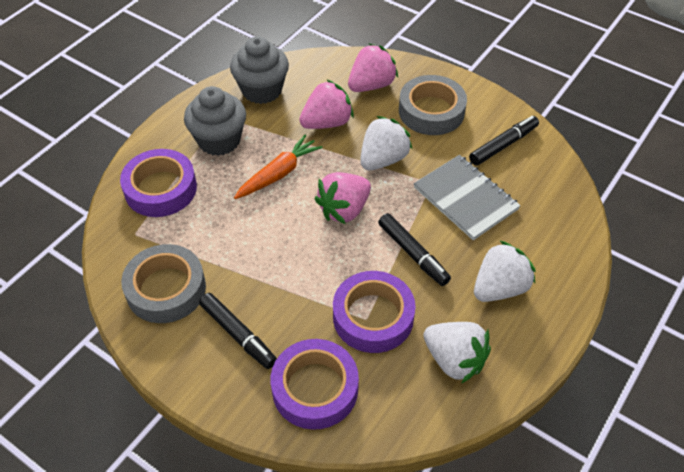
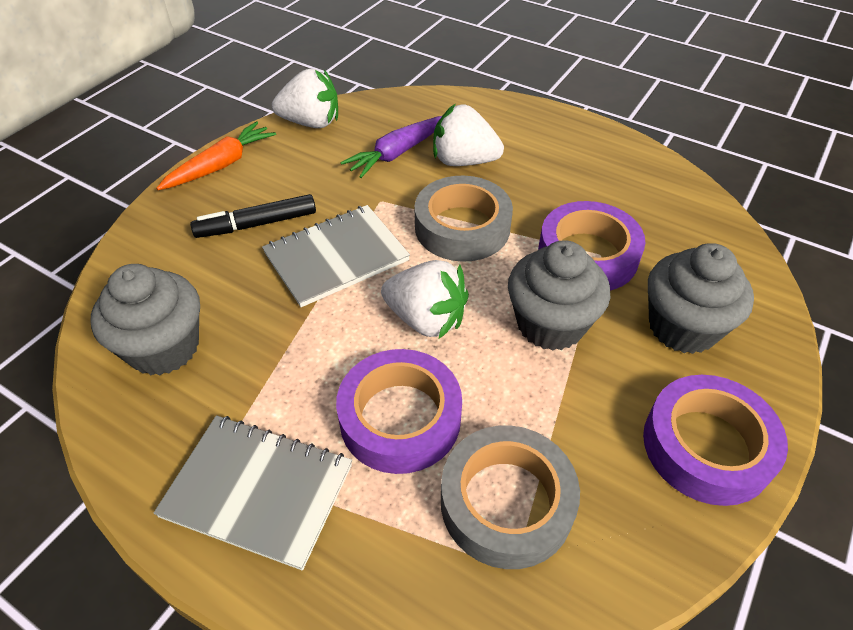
black marker: [199,293,277,369] [378,213,451,286] [469,116,539,166] = 3 -> [190,194,316,238] = 1
grey cupcake: [184,86,246,156] [230,36,289,104] = 2 -> [90,264,200,375] [508,240,611,351] [648,243,754,354] = 3
grey notebook: [413,155,521,240] = 1 -> [154,415,352,571] [262,205,410,307] = 2
pink strawberry: [299,80,354,129] [314,172,371,224] [348,43,398,92] = 3 -> none = 0
purple carrot: none = 0 -> [340,116,442,178] = 1

